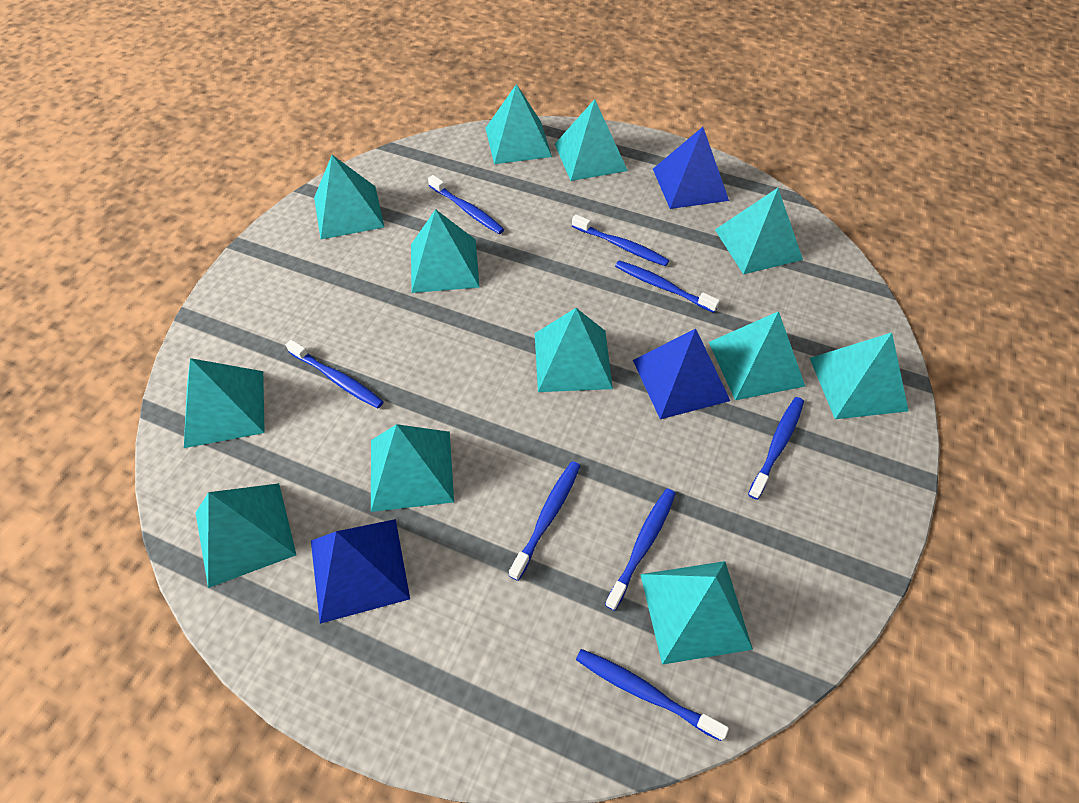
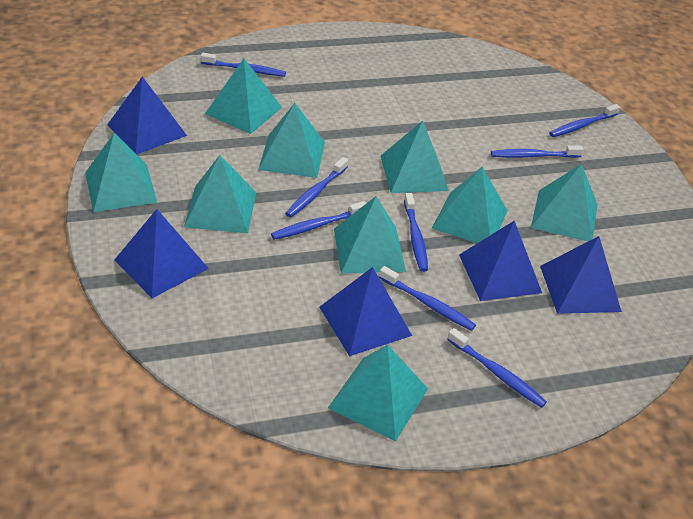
blue pyramid: [311,519,410,624] [633,328,730,419] [653,127,729,209] = 3 -> [107,77,187,154] [114,209,209,298] [319,267,412,356] [459,221,542,301] [540,236,622,314] = 5
turquoise pyramid: [184,358,265,448] [196,483,296,588] [314,155,385,239] [371,424,454,512] [411,209,480,293] [485,84,552,164] [535,308,613,392] [555,99,628,181] [640,561,753,665] [709,311,805,400] [715,188,803,274] [810,333,909,419] = 12 -> [85,133,157,212] [184,155,256,233] [205,58,282,134] [258,103,325,178] [328,345,428,442] [334,196,406,274] [381,121,449,193] [431,167,508,243] [531,164,598,242] = 9

